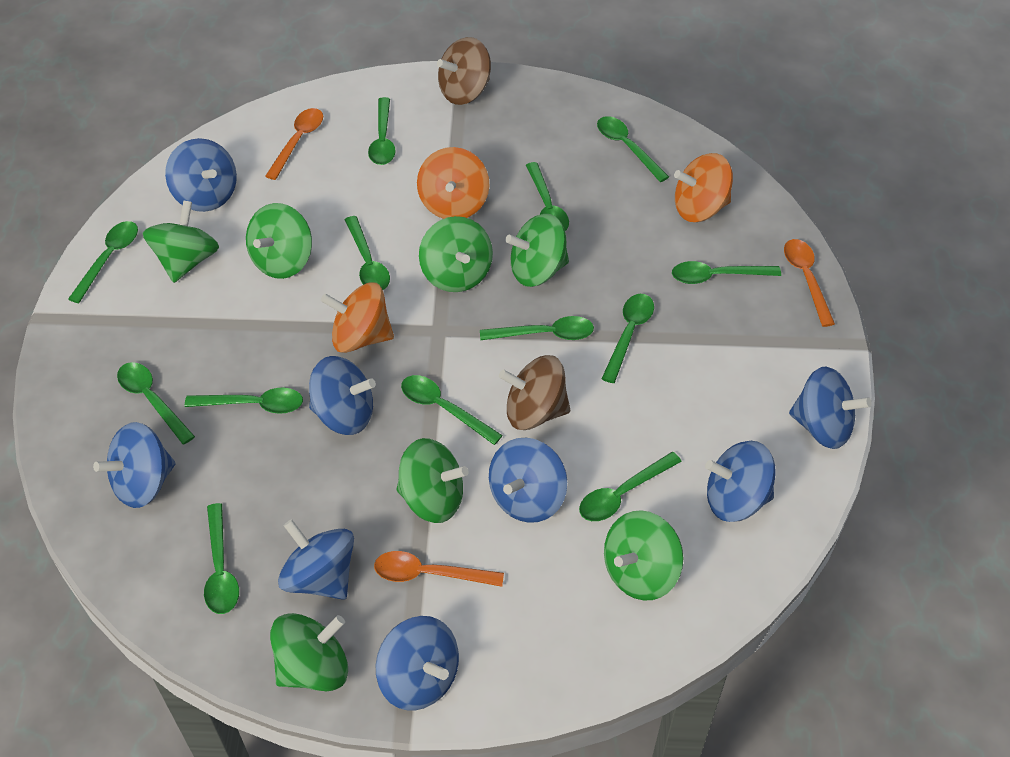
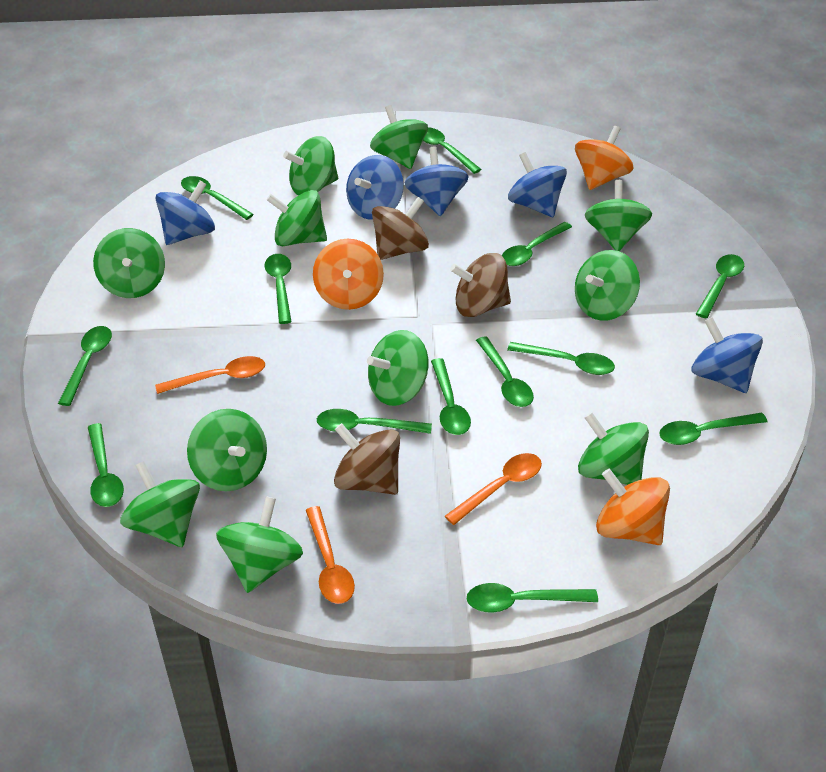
blue spinning top: [93,422,176,508] [165,138,237,212] [278,519,354,600] [309,356,376,435] [376,616,459,711] [489,438,567,523] [705,441,775,522] [789,367,872,449] = 8 -> [156,181,215,245] [346,155,404,220] [405,146,468,216] [508,152,567,217] [691,317,763,393] = 5
brown spinning top: [437,37,491,105] [499,355,570,430] = 2 -> [334,423,400,495] [372,197,429,260] [450,253,511,317] = 3
green spinning top: [143,200,219,283] [246,203,312,279] [270,613,348,691] [396,438,469,523] [419,216,493,292] [505,214,569,287] [604,510,683,600] = 7 -> [93,228,165,298] [120,461,200,547] [187,409,267,491] [216,496,303,593] [266,190,327,246] [283,136,338,195] [367,330,428,406] [370,105,428,169] [575,250,640,321] [578,412,649,485] [585,180,652,251] = 11

